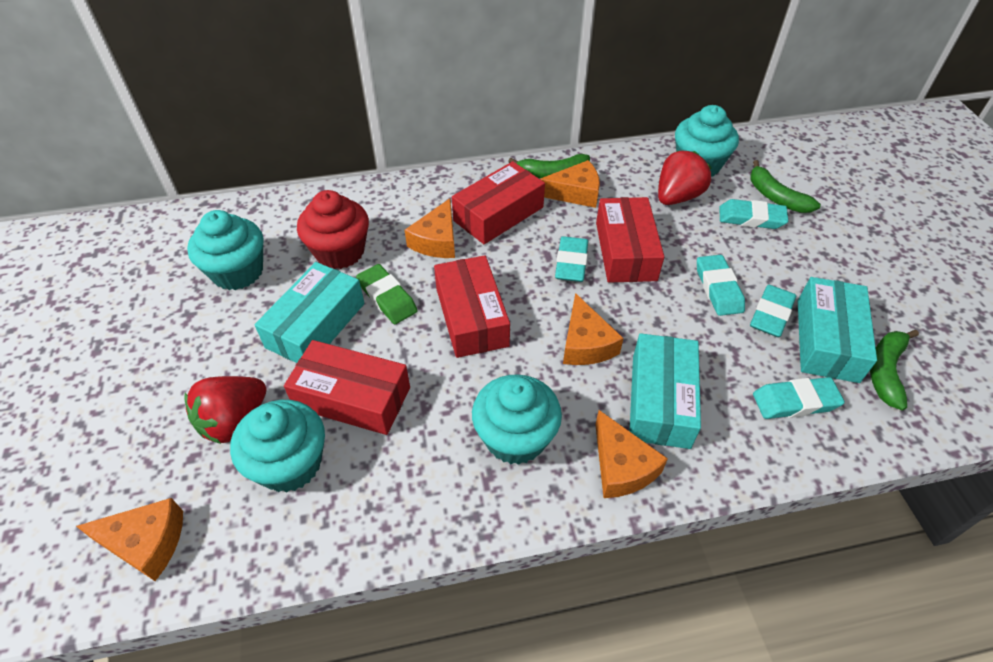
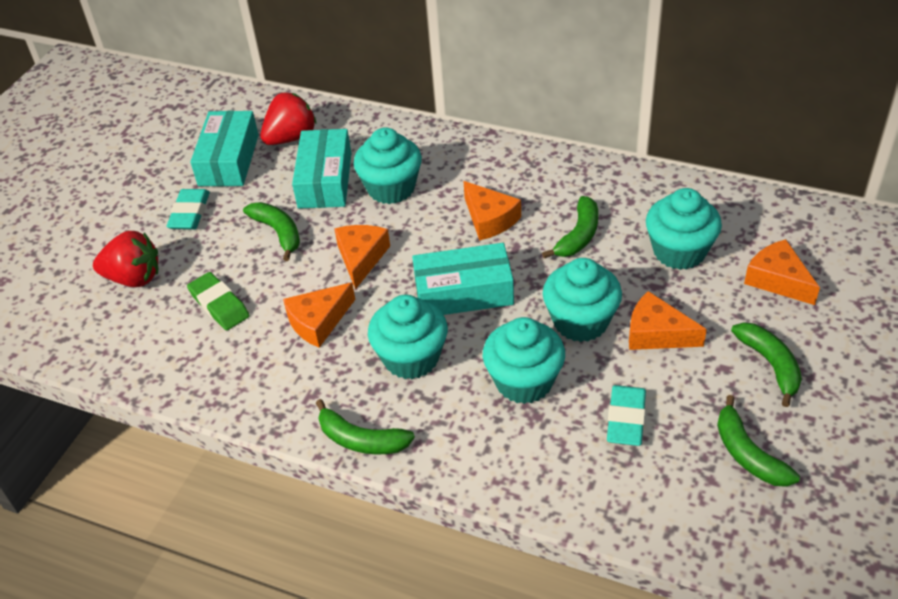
green banana: [508,154,590,178] [751,160,821,213] [870,330,919,411] = 3 -> [243,202,300,261] [316,399,415,455] [542,196,598,258] [717,395,800,487] [731,322,802,407] = 5
red box: [284,340,410,435] [434,255,510,358] [452,161,545,244] [596,197,664,283] = 4 -> none = 0
red cupcake: [297,190,369,269] = 1 -> none = 0
turquoise cupcake: [187,210,263,290] [230,400,325,493] [472,374,562,465] [675,105,739,176] = 4 -> [354,127,422,204] [368,295,448,379] [483,317,565,404] [543,258,622,342] [646,188,722,270] = 5
turquoise eraser: [555,236,588,282] [697,255,745,316] [720,199,788,229] [750,285,796,337] [753,377,845,419] = 5 -> [166,189,210,230] [607,385,646,446] = 2

